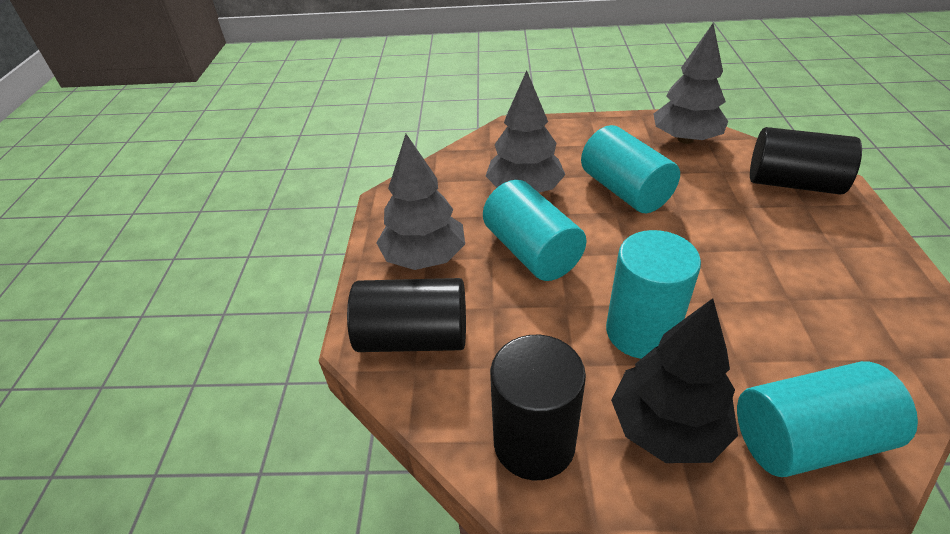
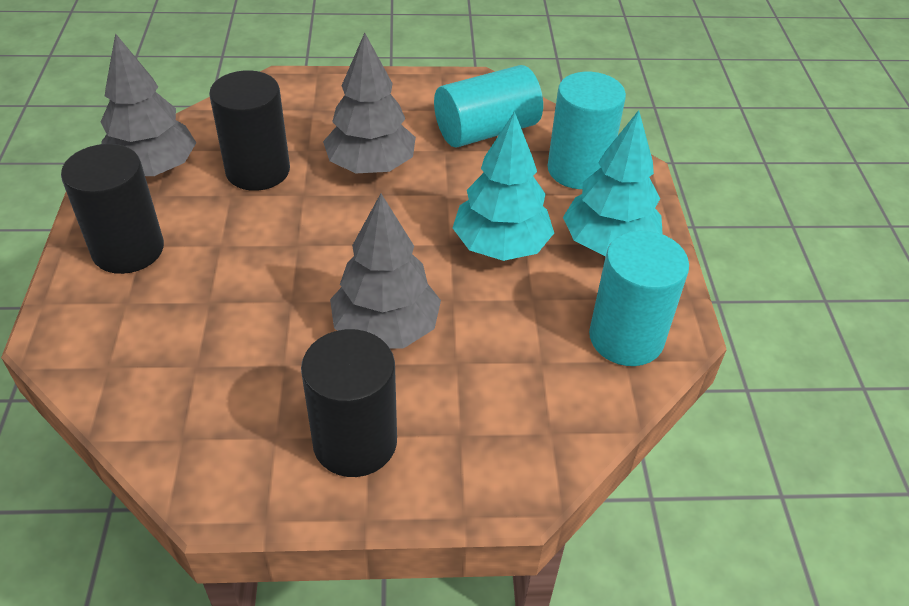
black tree: [611,298,738,463] = 1 -> none = 0
turquoise cylinder: [483,180,587,281] [581,125,680,213] [606,230,701,359] [737,361,918,477] = 4 -> [434,65,543,147] [547,72,626,189] [589,230,689,366] = 3
turquoise tree: none = 0 -> [453,111,554,261] [563,110,663,256] = 2

